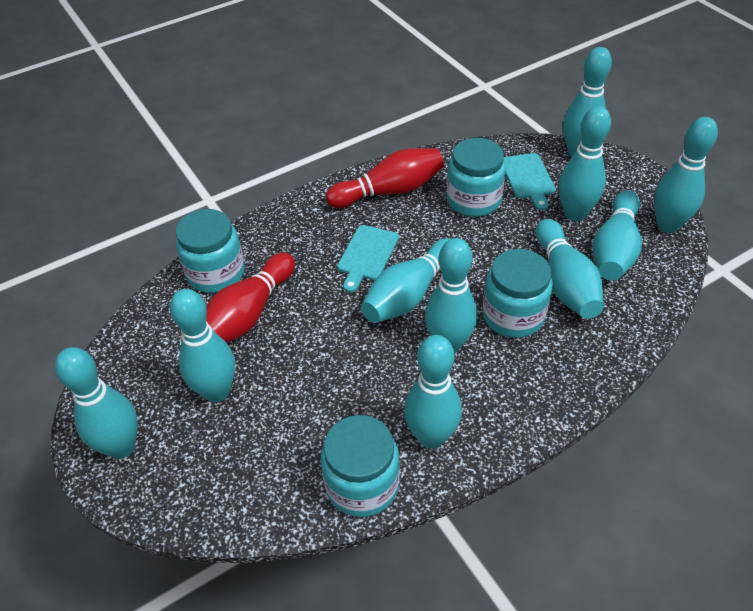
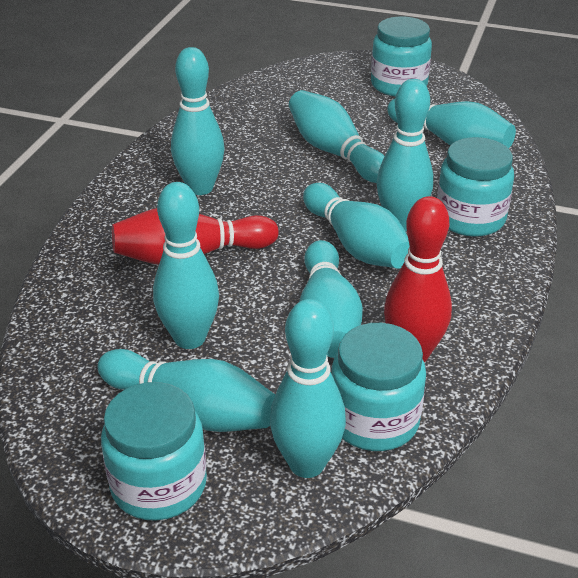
turquoise bowling pin: [55,347,138,459] [170,289,235,402] [361,238,451,323] [404,335,462,449] [425,238,477,353] [536,219,604,319] [559,106,611,221] [563,47,612,157] [593,190,642,281] [654,117,718,233] = 10 -> [98,349,275,432] [153,182,219,349] [171,47,224,195] [270,299,346,478] [289,90,385,183] [299,240,363,358] [303,183,409,269] [377,79,433,232] [387,99,516,148] = 9
turquoise cutting board: [337,225,399,292] [504,153,556,210] = 2 -> none = 0

